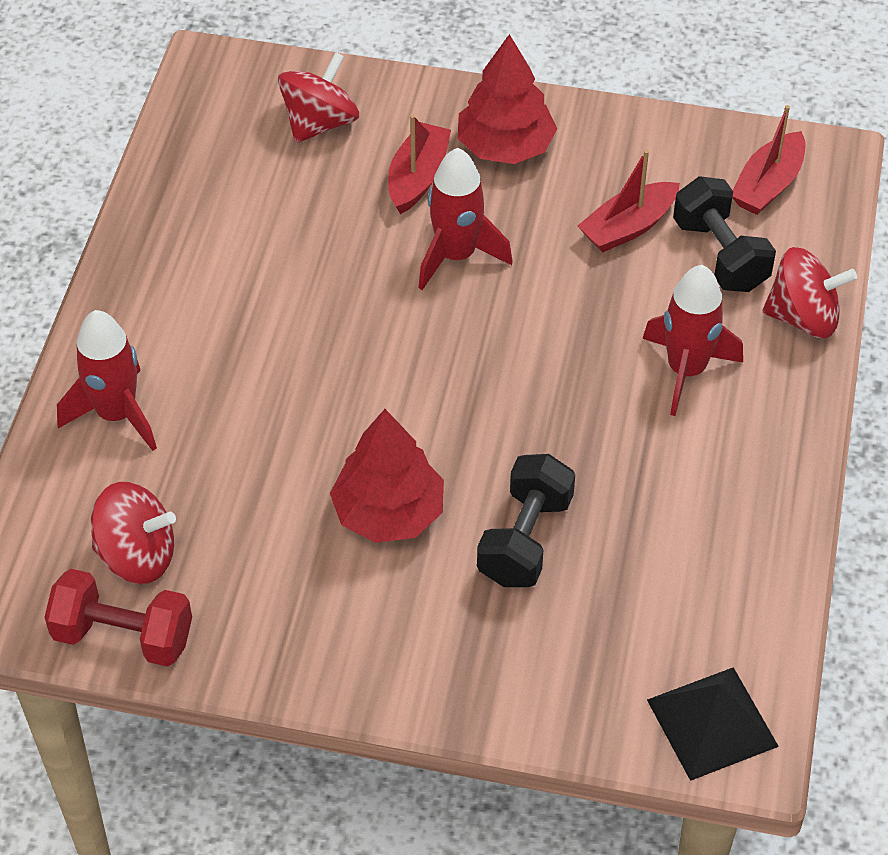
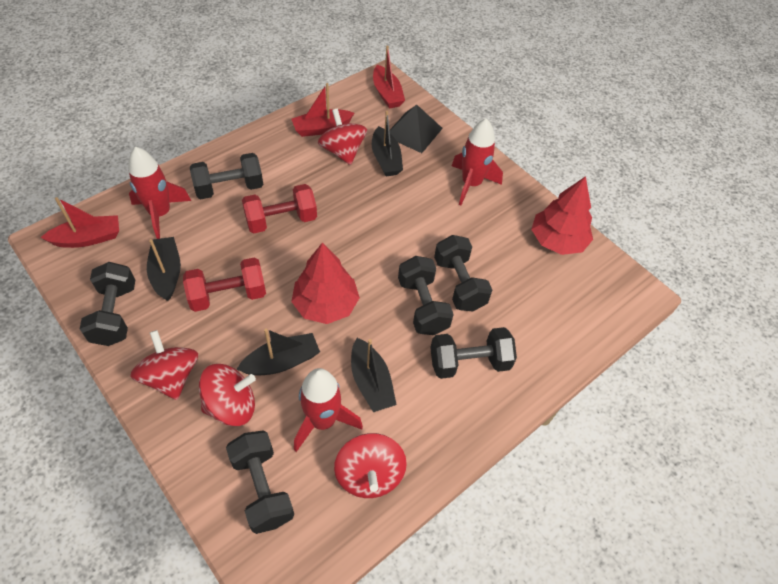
black boat: none = 0 -> [147,237,181,301] [237,328,320,376] [351,338,397,412] [372,111,403,176] = 4
black dumbbell: [477,454,575,587] [673,176,776,292] = 2 -> [80,262,135,346] [190,153,264,199] [226,431,294,534] [398,256,454,335] [430,327,517,379] [434,235,492,312] = 6
red dumbbell: [44,569,192,667] = 1 -> [183,257,266,312] [242,184,317,233] = 2
red spinning top: [91,482,176,584] [278,52,359,143] [763,247,857,338] = 3 -> [130,330,198,400] [199,364,256,426] [318,109,367,165] [334,433,407,498] = 4

